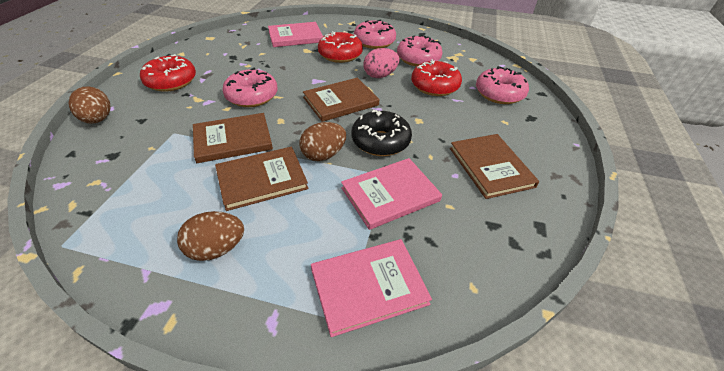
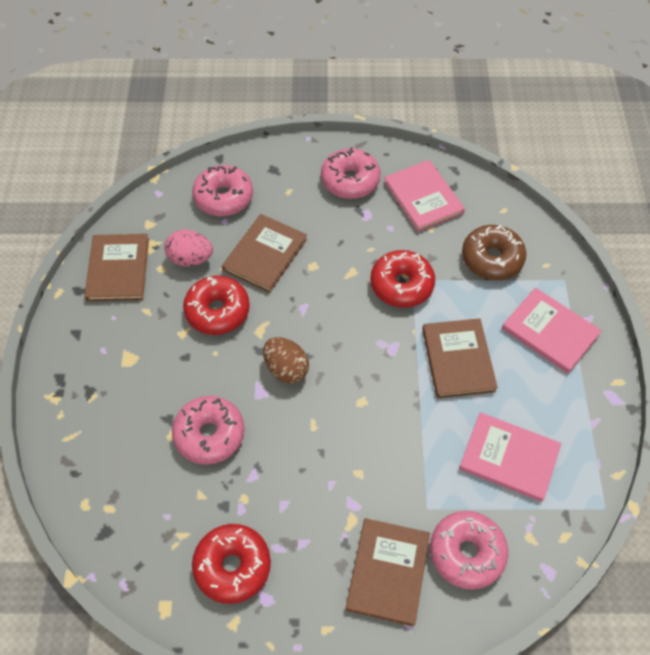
black donut: [351,110,412,156] = 1 -> none = 0
brown donut: none = 0 -> [462,225,526,280] = 1
brown egg: [69,86,110,124] [177,211,244,261] [299,122,346,161] = 3 -> [263,337,309,384] = 1

